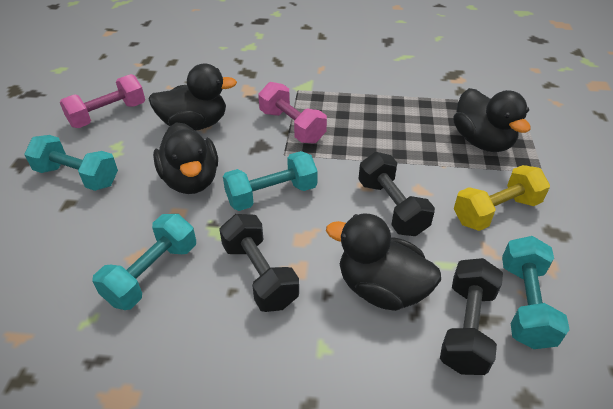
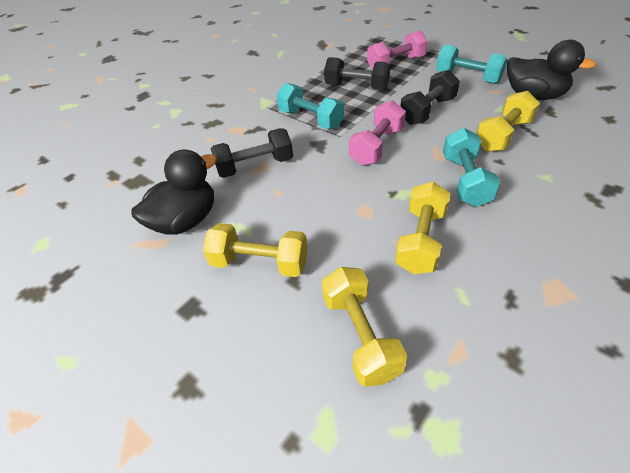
black duck: [149,64,237,131] [153,122,218,194] [326,214,441,311] [453,88,531,152] = 4 -> [131,149,217,235] [507,40,596,100] = 2
turquoise dumbbell: [24,135,118,191] [92,214,196,310] [223,151,318,211] [502,236,570,349] = 4 -> [276,83,344,129] [436,45,507,84] [443,128,500,207] = 3
yellow dumbbell: [454,165,550,231] = 1 -> [203,223,308,277] [322,267,407,387] [395,182,451,274] [476,91,540,152] = 4

